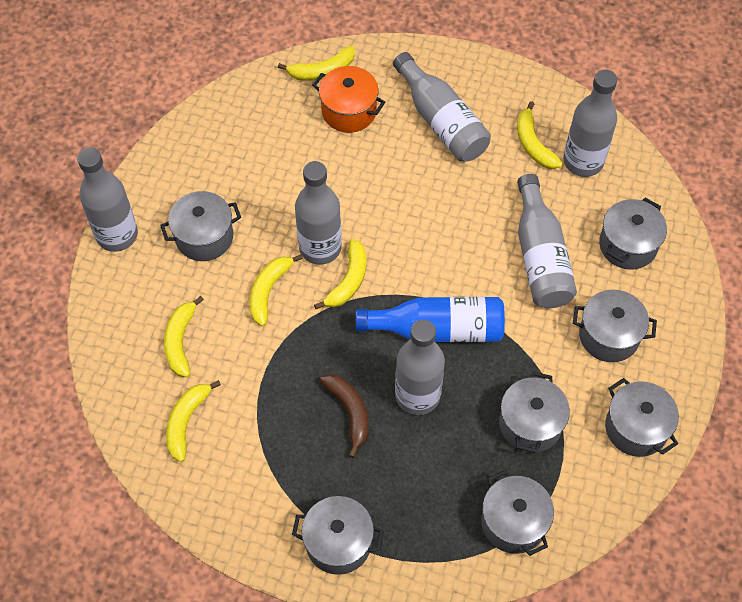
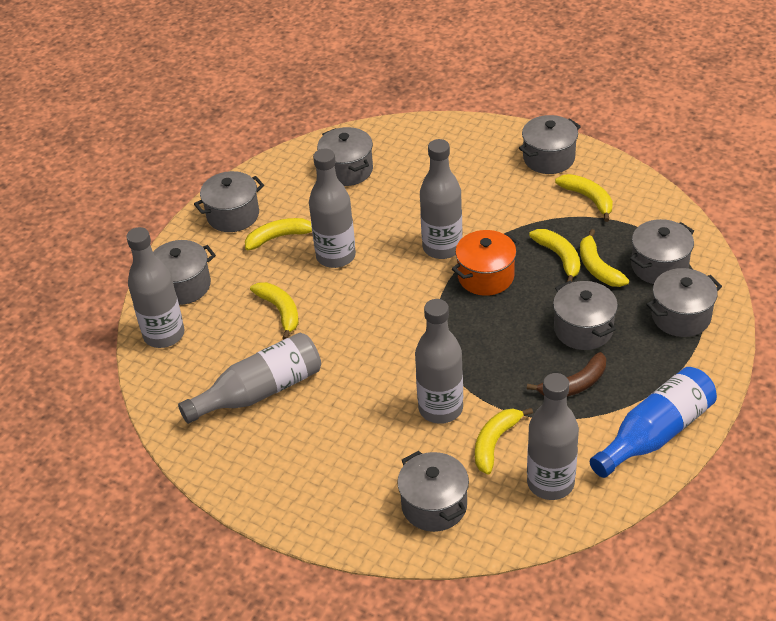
grey pot: [160,191,241,261] [292,496,384,575] [481,470,554,556] [499,372,570,453] [573,290,657,362] [599,198,667,270] [605,378,679,457] = 7 -> [153,240,216,305] [194,171,264,232] [317,127,373,186] [397,451,469,532] [519,115,581,174] [553,281,618,350] [630,219,694,284] [646,268,722,337] = 8

